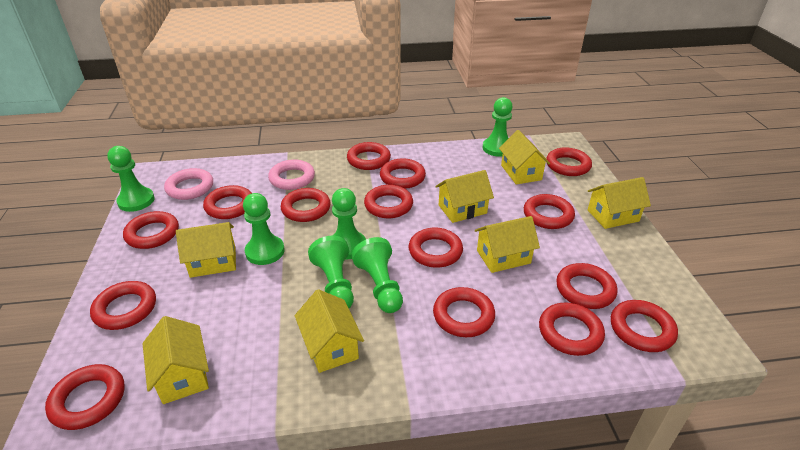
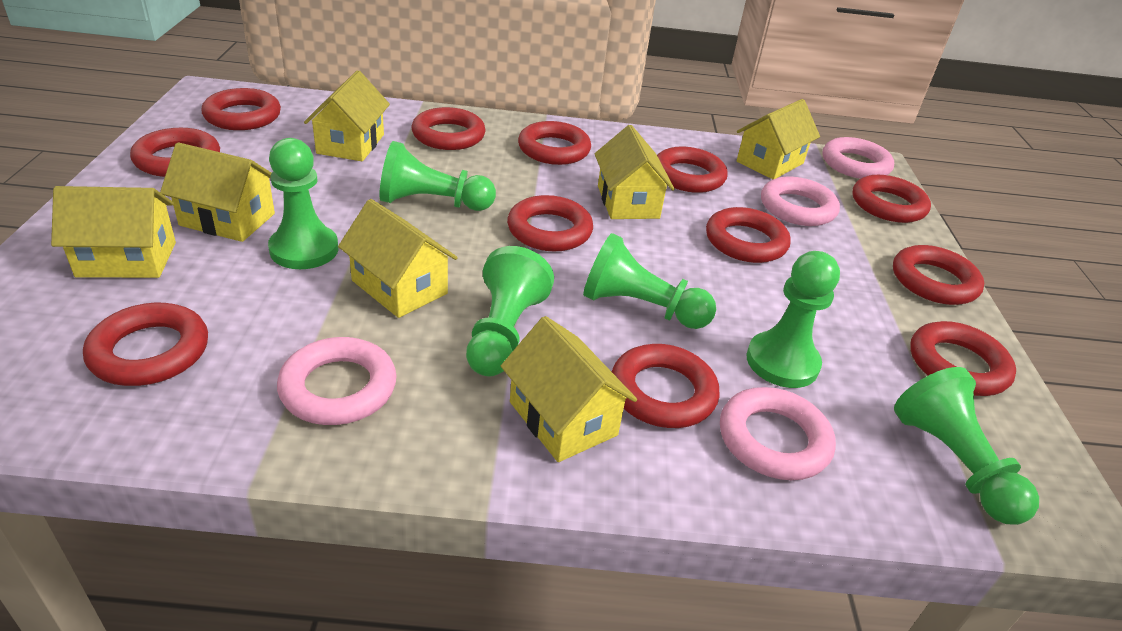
pink ring: [164,168,213,200] [268,160,315,190] = 2 -> [277,337,397,425] [720,387,836,480] [761,177,840,226] [823,137,894,179] = 4
red ring: [45,364,125,430] [90,281,156,330] [123,211,179,249] [203,185,252,219] [281,188,331,222] [347,142,391,170] [364,185,413,218] [380,158,426,189] [409,228,463,268] [433,287,495,337] [524,194,575,229] [539,303,605,356] [546,147,592,176] [556,263,617,309] [611,300,678,352] = 15 -> [83,303,208,386] [130,128,220,177] [201,88,281,130] [412,107,486,150] [507,195,593,251] [518,121,591,165] [611,344,720,428] [657,146,728,193] [706,207,791,263] [852,175,931,223] [893,245,984,305] [910,321,1016,396] = 12

